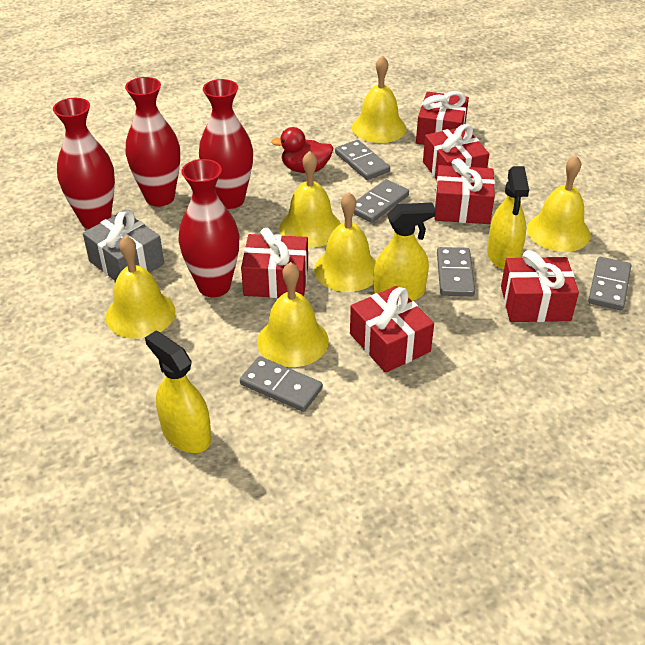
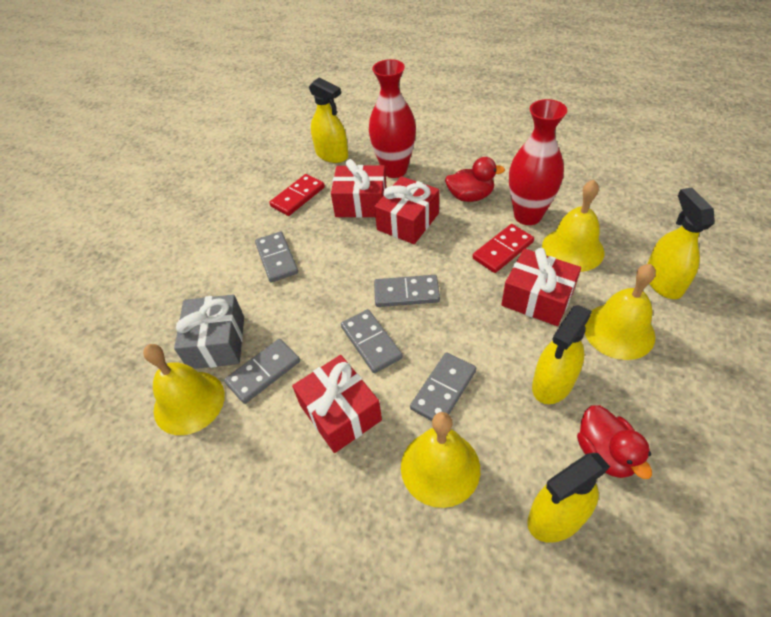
red domino: none = 0 -> [269,174,325,216] [473,224,534,273] = 2
red duck: [271,127,333,173] = 1 -> [445,157,505,202] [577,405,652,479] = 2
red gift: [241,228,308,298] [350,286,434,373] [416,91,469,145] [423,124,489,180] [434,158,495,224] [501,250,579,322] = 6 -> [292,355,382,453] [331,159,387,218] [374,176,439,244] [501,248,581,326] = 4
red vase: [53,98,115,229] [125,77,180,207] [178,159,239,297] [199,79,253,209] = 4 -> [369,59,416,178] [509,99,567,225] = 2
yellow bell: [106,235,176,339] [257,262,329,367] [279,151,341,247] [314,192,376,292] [352,55,406,143] [527,155,591,252] = 6 -> [143,344,225,435] [401,412,480,508] [542,180,604,272] [585,264,656,360] = 4
yellow spray bottle: [145,331,211,453] [374,202,436,301] [487,166,529,270] = 3 -> [309,78,348,163] [527,453,610,543] [532,305,592,404] [647,188,715,299] = 4

